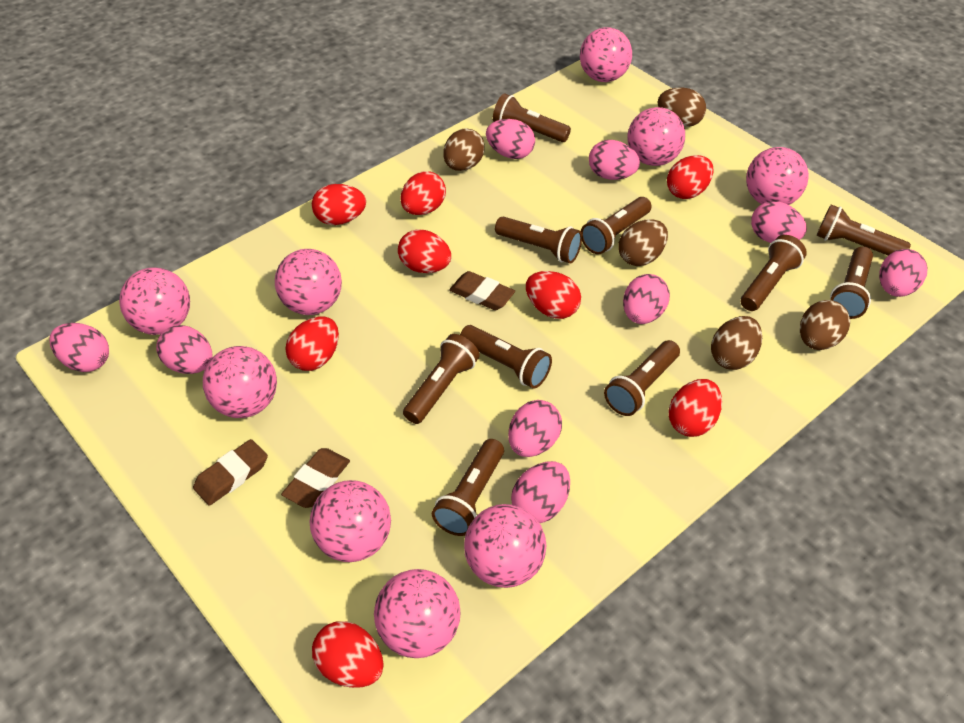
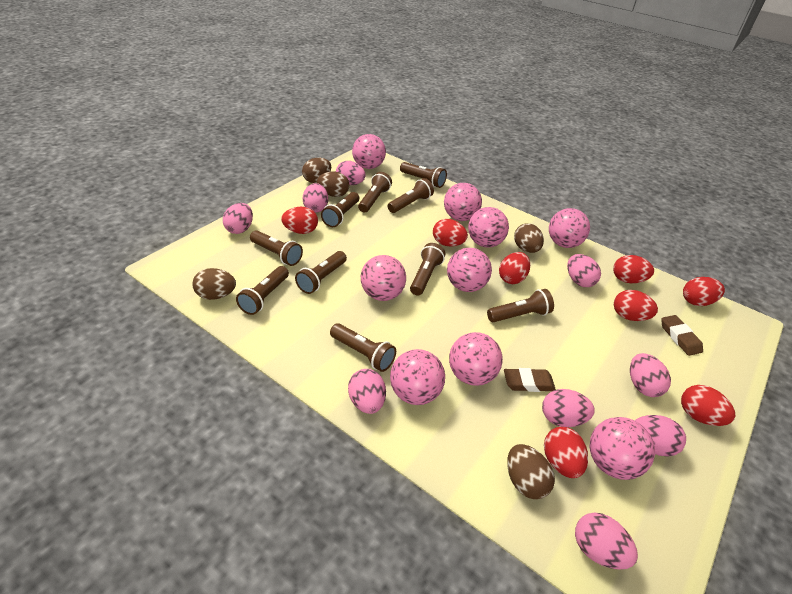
brown eraser: [193,439,268,506] [281,448,350,508] [449,271,515,310] = 3 -> [504,368,556,392] [661,315,703,356] = 2

